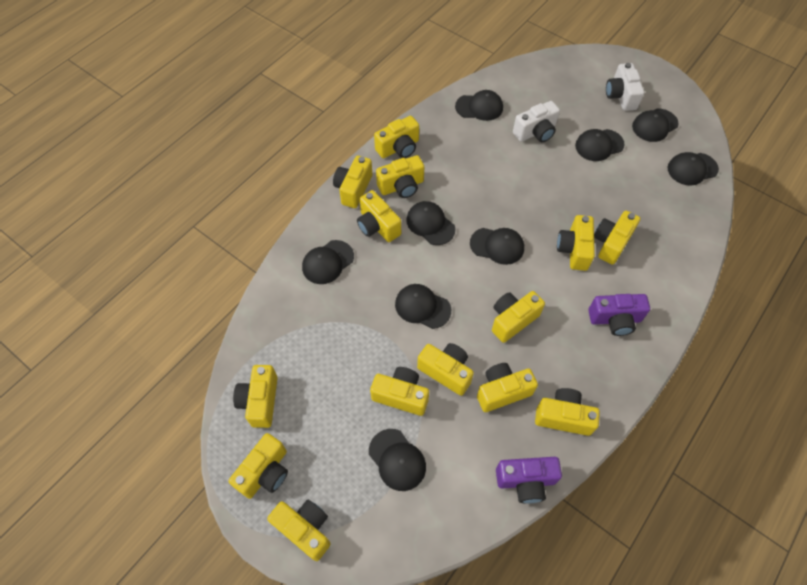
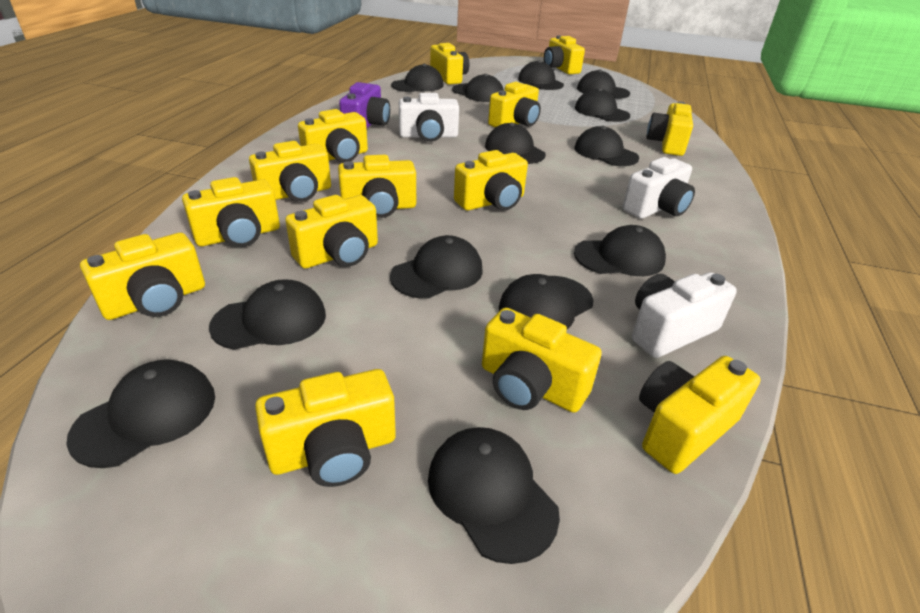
black cap: [302,240,354,284] [369,429,426,491] [395,284,451,329] [406,201,455,245] [455,90,503,121] [470,228,524,265] [575,129,625,161] [632,109,679,142] [667,152,719,186] = 9 -> [66,360,215,468] [209,279,326,350] [390,235,483,299] [391,64,444,92] [428,427,560,564] [452,74,504,102] [485,122,546,164] [499,274,593,329] [518,60,564,90] [574,225,666,276] [575,88,630,122] [575,126,639,166] [577,70,630,99] = 13
purple camera: [496,457,562,503] [588,294,650,336] = 2 -> [339,82,390,128] = 1
white camera: [513,101,560,142] [606,63,645,111] = 2 -> [399,93,459,142] [623,157,695,219] [632,272,737,358] = 3

